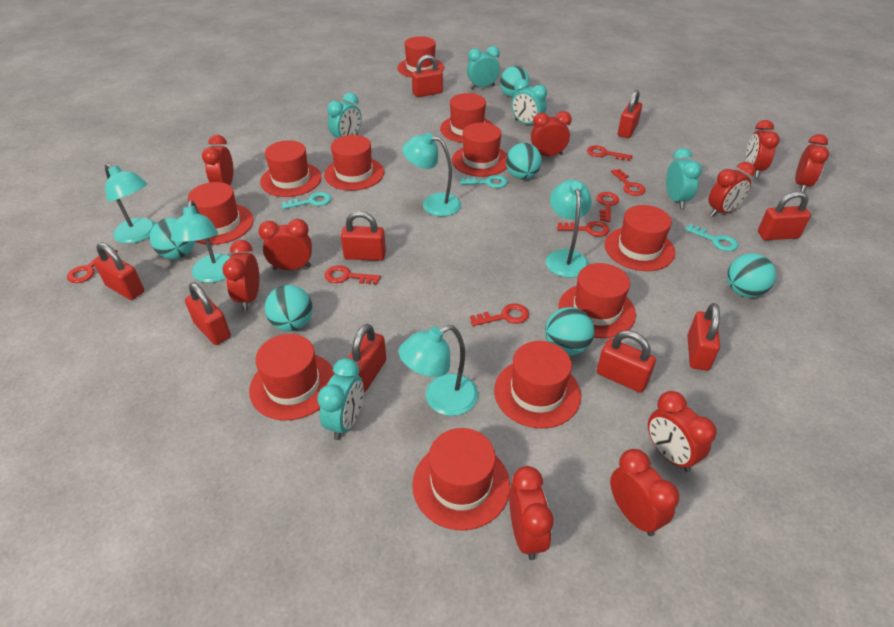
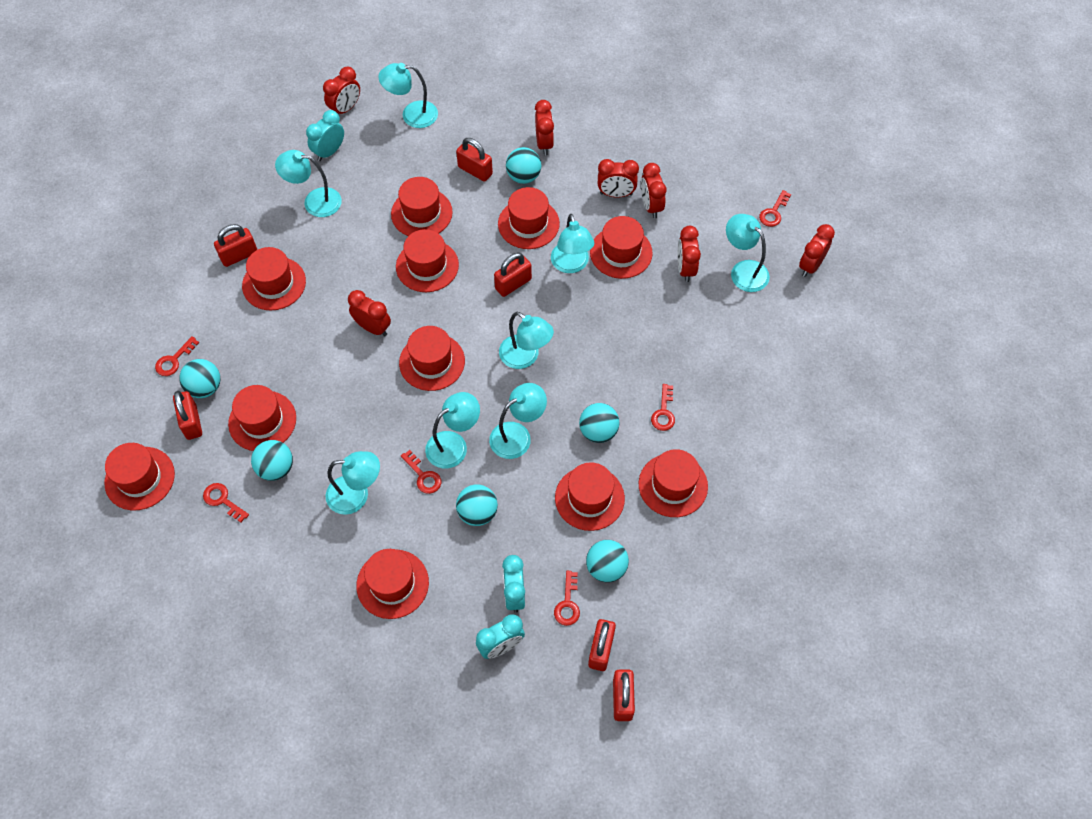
red clock: [202,135,233,185] [222,240,259,311] [259,219,312,270] [509,466,554,560] [531,111,572,156] [610,449,679,536] [648,391,717,472] [708,162,755,217] [746,120,780,178] [795,134,829,192] = 10 -> [323,67,360,114] [348,290,391,336] [535,100,554,155] [598,159,639,198] [641,163,666,218] [678,226,701,282] [799,224,835,277] = 7
red key: [67,249,117,283] [325,265,381,285] [470,303,529,326] [557,221,609,237] [587,145,632,161] [597,192,619,222] [611,169,646,196] = 7 -> [155,336,199,376] [203,483,249,523] [401,450,441,494] [554,571,580,626] [651,384,675,431] [759,190,791,227] = 6
red padlock: [94,242,144,300] [185,283,231,345] [341,211,386,261] [348,324,386,392] [412,55,443,97] [597,330,656,393] [618,89,642,138] [687,303,720,371] [758,191,811,240] = 9 -> [173,391,202,440] [214,224,257,267] [456,138,493,182] [494,253,532,297] [588,619,616,671] [613,670,635,721] = 6
turquoise clock: [317,358,364,440] [327,93,362,138] [467,46,500,89] [512,79,547,124] [666,148,702,209] = 5 -> [306,110,344,161] [476,614,525,659] [502,555,525,613] = 3
turquoise key: [282,192,331,209] [460,175,508,188] [685,224,738,251] = 3 -> none = 0
turquoise lamp: [105,163,155,244] [171,200,230,283] [399,325,478,416] [402,133,461,216] [546,180,592,278] = 5 -> [275,150,342,217] [326,451,380,515] [378,63,438,128] [425,392,480,469] [489,383,547,459] [499,312,554,369] [551,214,594,273] [726,214,770,292] = 8

